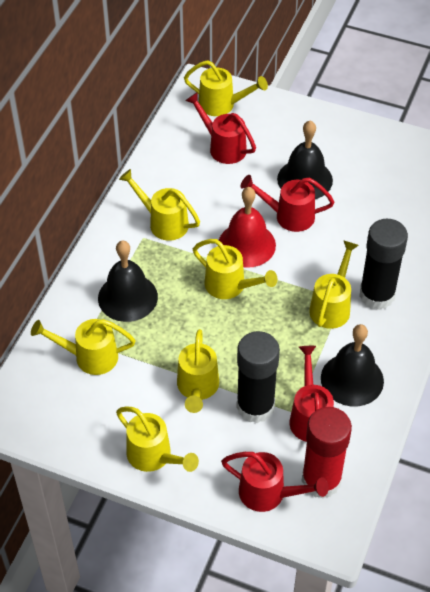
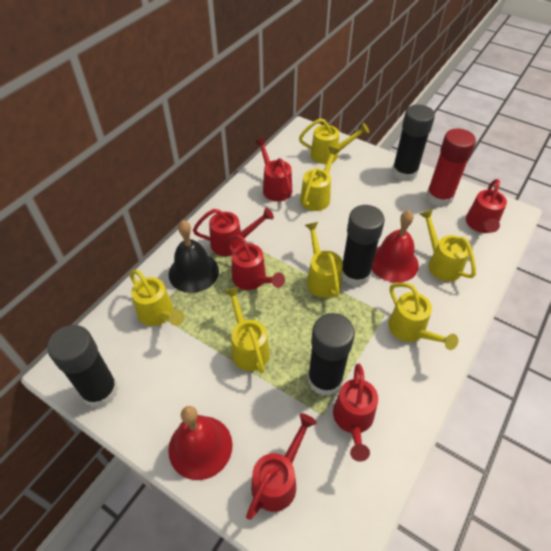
black bell: [98,240,158,322] [277,120,333,199] [321,324,384,406] = 3 -> [169,220,219,293] = 1
black glue stick: [236,331,280,423] [359,219,408,310] = 2 -> [47,325,118,408] [308,313,355,396] [342,205,385,286] [392,105,435,181] = 4
red bell: [219,187,276,268] = 1 -> [168,406,233,480] [371,210,419,283] = 2
red watering can: [186,92,256,164] [221,452,329,512] [241,175,334,232] [289,346,334,442] = 4 -> [193,208,274,256] [227,235,285,290] [246,413,317,520] [255,138,292,201] [333,364,378,462] [466,179,507,233] = 6

